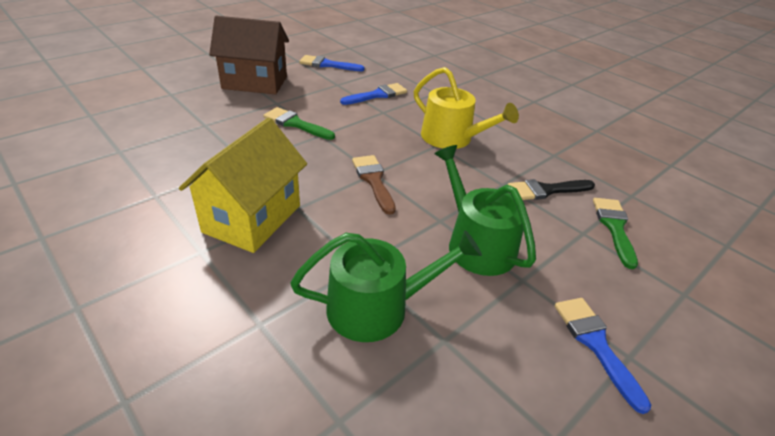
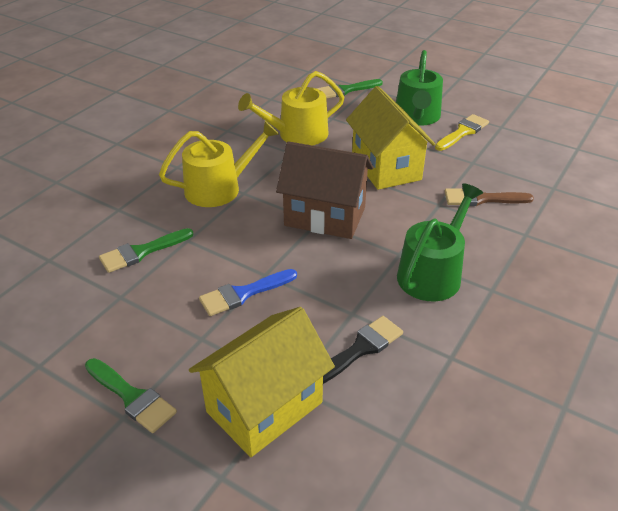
blue brush: [299,55,365,71] [340,83,407,105] [554,298,651,414] = 3 -> [199,269,297,316] = 1
green brush: [263,107,335,140] [593,198,638,269] = 2 -> [85,358,177,433] [99,228,194,273] [317,79,383,99] = 3
yellow brush: none = 0 -> [435,114,489,151] = 1
yellow house: [179,118,307,253] = 1 -> [189,307,335,457] [346,86,435,190] = 2
yellow watering can: [414,67,519,149] = 1 -> [159,121,279,207] [238,71,344,145] = 2

